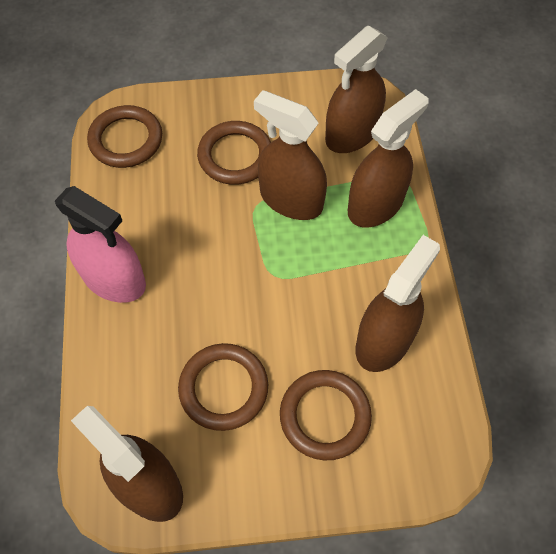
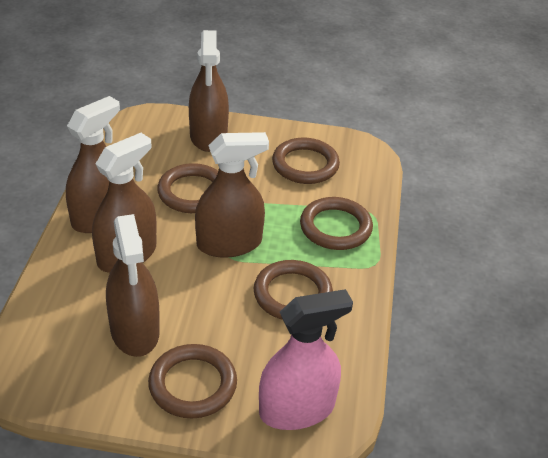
brown ring: [87,105,162,168] [178,343,268,431] [197,121,271,185] [280,370,372,461] = 4 -> [148,344,237,418] [157,163,218,213] [254,260,333,320] [272,138,340,184] [300,197,373,250] = 5

